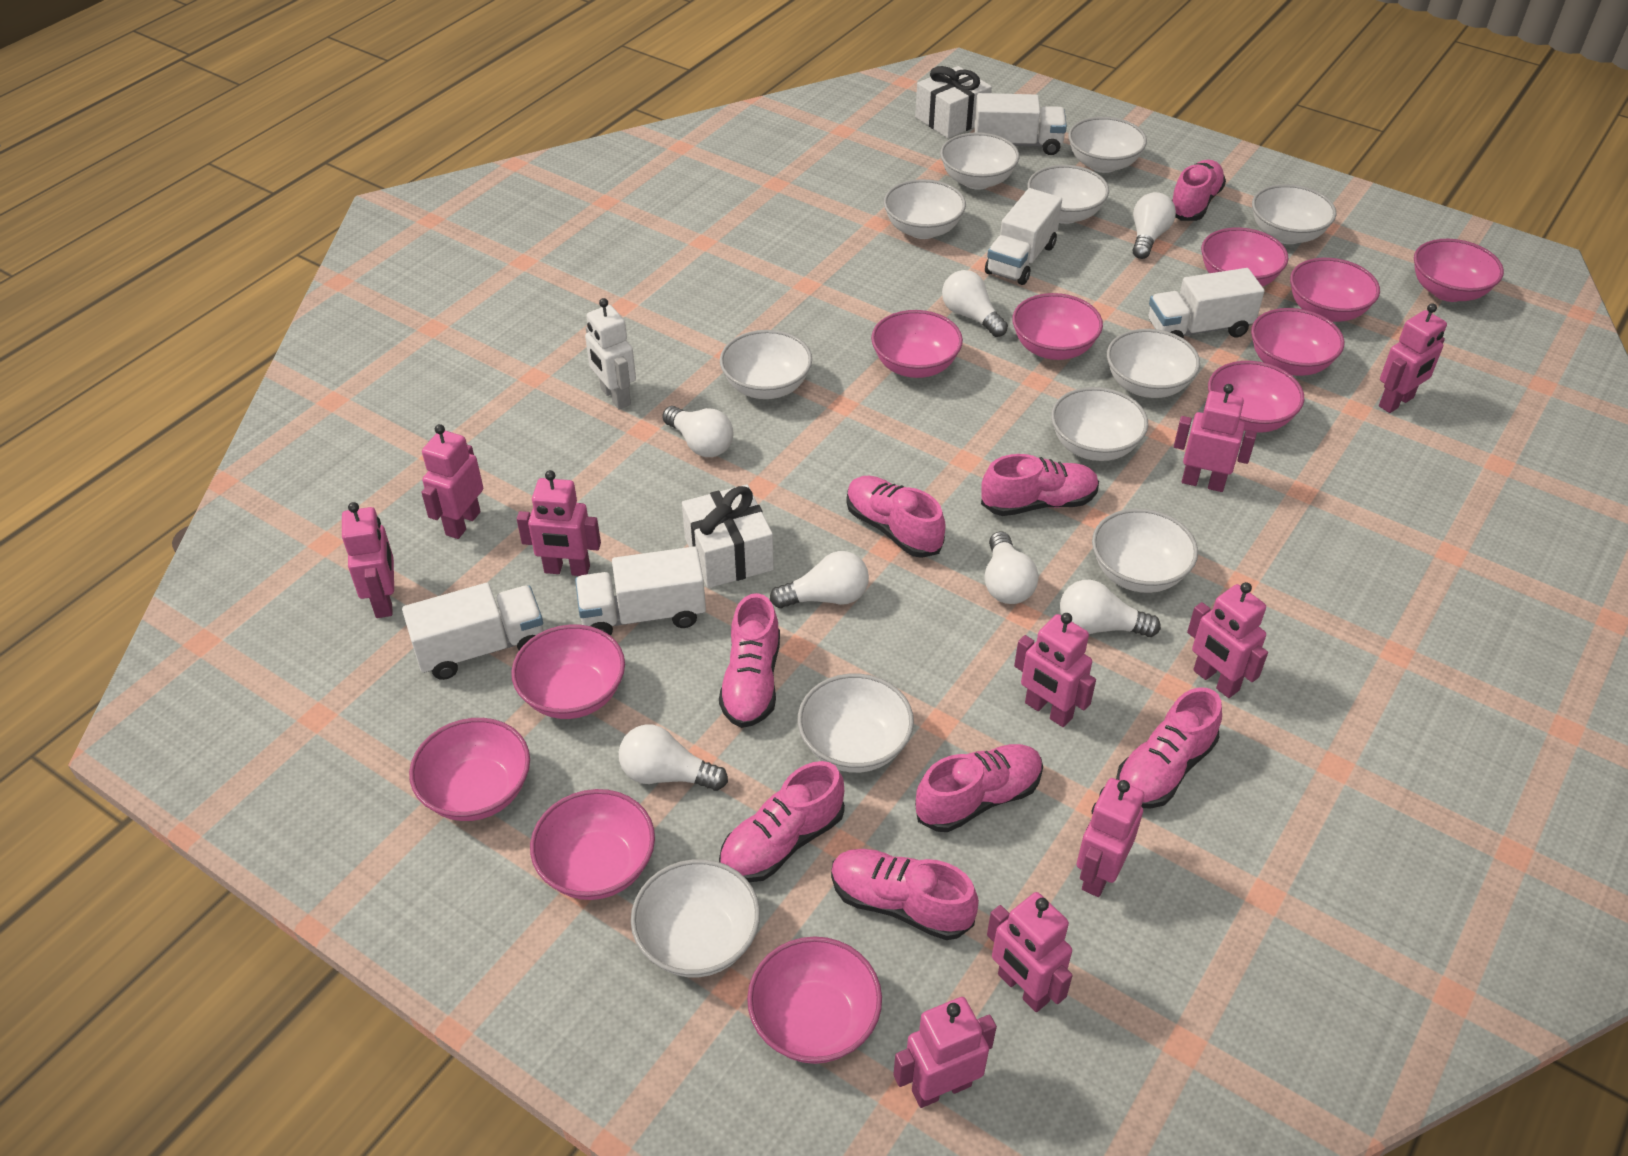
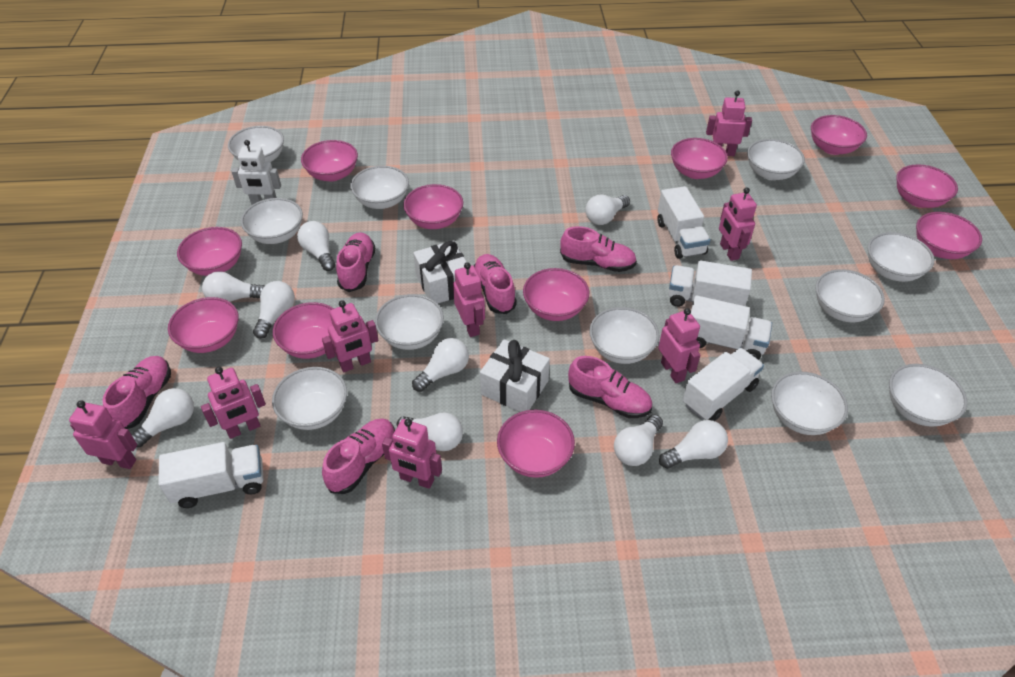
pink robot: [342,502,394,618] [421,424,483,539] [517,470,601,576] [893,997,997,1108] [987,892,1073,1012] [1014,613,1096,727] [1077,778,1144,897] [1174,384,1257,492] [1187,582,1268,698] [1379,303,1447,413] = 10 -> [69,400,137,469] [201,367,266,439] [322,300,378,372] [382,419,442,489] [453,262,485,337] [658,308,700,383] [706,90,752,156] [719,187,757,261] = 8
pink shoe: [719,593,780,728] [719,761,845,882] [831,849,979,940] [846,476,946,558] [915,744,1043,832] [981,454,1099,516] [1116,687,1222,809] [1172,160,1226,221] = 8 -> [102,356,171,429] [322,418,395,494] [336,232,376,292] [474,254,517,314] [560,226,637,272] [568,356,652,418] = 6
white light bulb: [619,725,728,791] [662,406,733,457] [770,551,869,608] [942,270,1008,337] [984,531,1039,604] [1060,580,1161,637] [1132,192,1176,259] = 7 -> [131,388,194,447] [202,271,264,302] [253,281,295,339] [297,221,335,271] [397,412,463,451] [412,338,469,392] [586,195,630,225] [614,415,663,466] [659,420,728,469] = 9

